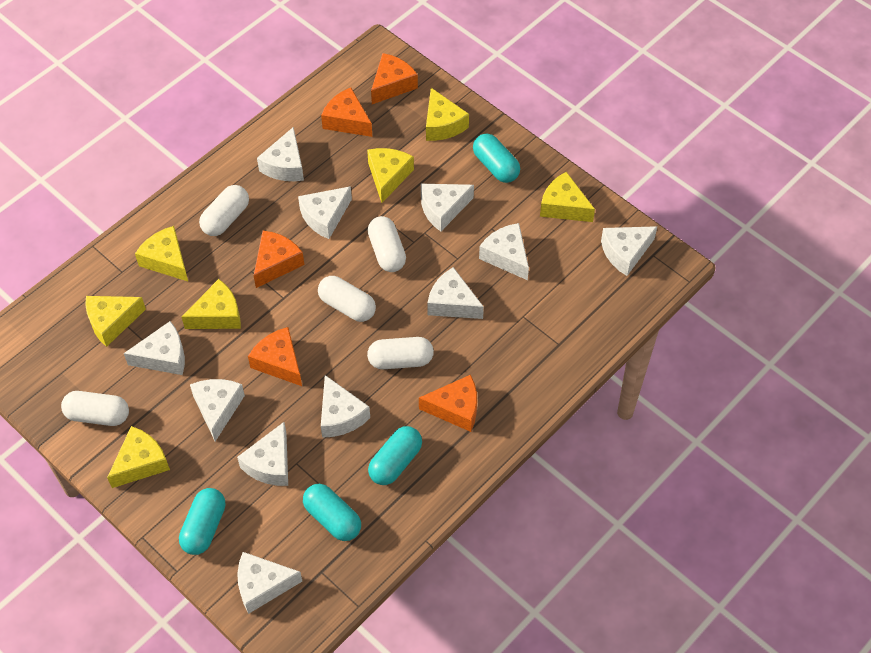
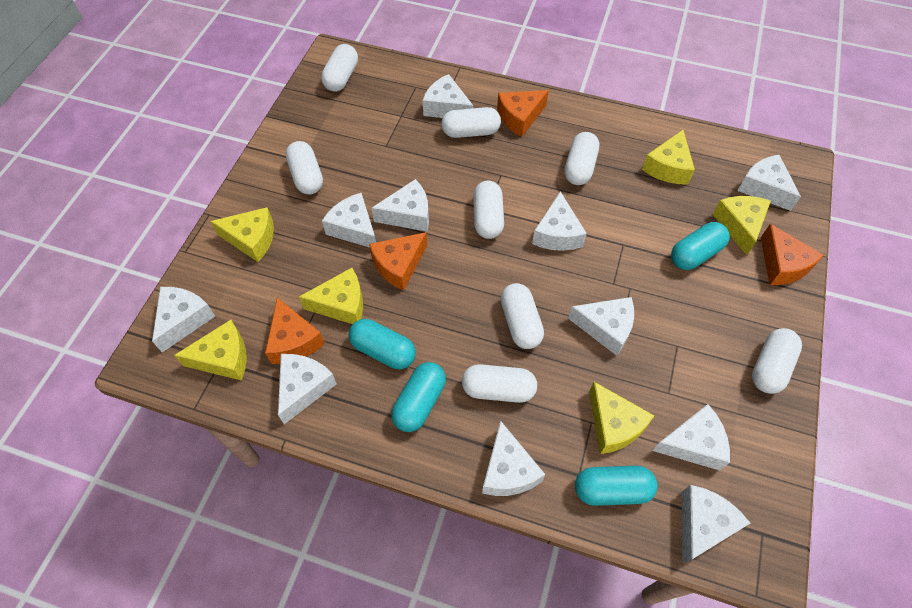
orange cheese: [248,327,302,386] [254,231,304,288] [321,88,372,137] [371,53,418,104] [419,375,477,432] = 5 -> [265,298,325,364] [369,232,427,291] [497,90,549,137] [761,224,824,285] = 4
white capsule: [61,391,129,426] [199,185,249,236] [318,276,376,322] [367,216,406,272] [367,337,434,369] = 5 -> [286,141,323,194] [321,44,358,92] [441,107,501,138] [462,364,537,403] [473,181,504,239] [500,283,544,349] [564,132,599,185] [752,328,802,394] = 8
yellow cheese: [85,296,146,347] [107,426,170,488] [135,226,188,281] [182,279,241,329] [367,148,414,203] [426,88,469,141] [540,172,595,222] = 7 -> [174,320,247,381] [210,207,274,262] [299,268,363,324] [589,382,654,454] [642,130,695,185] [712,196,771,255] = 6

